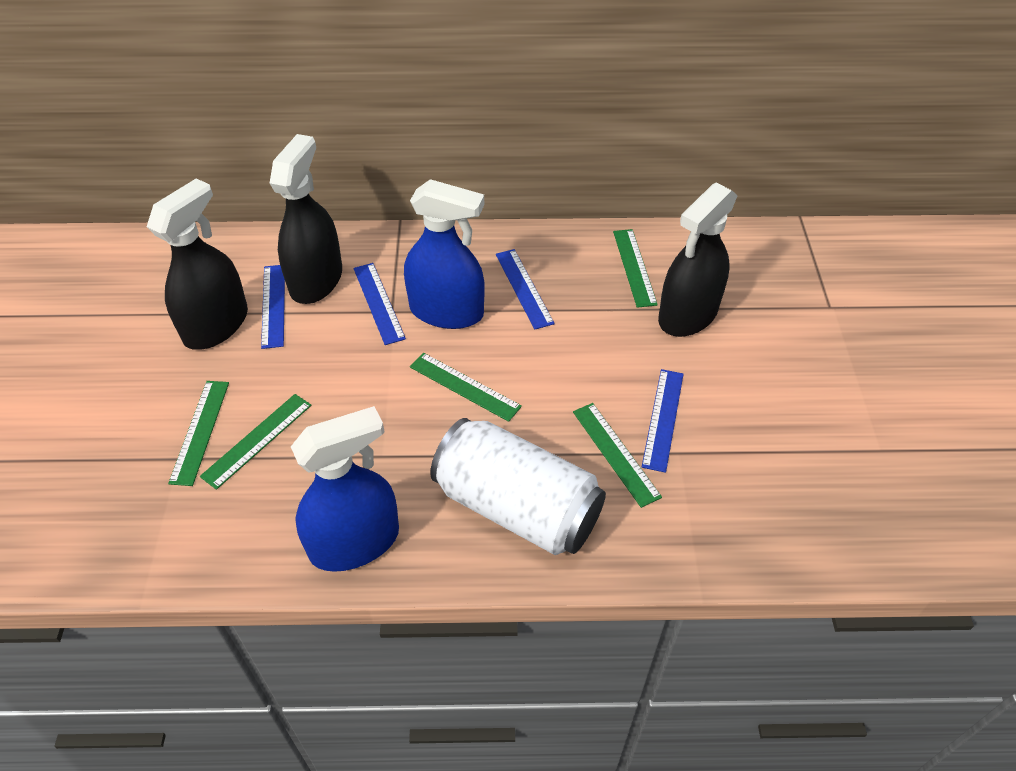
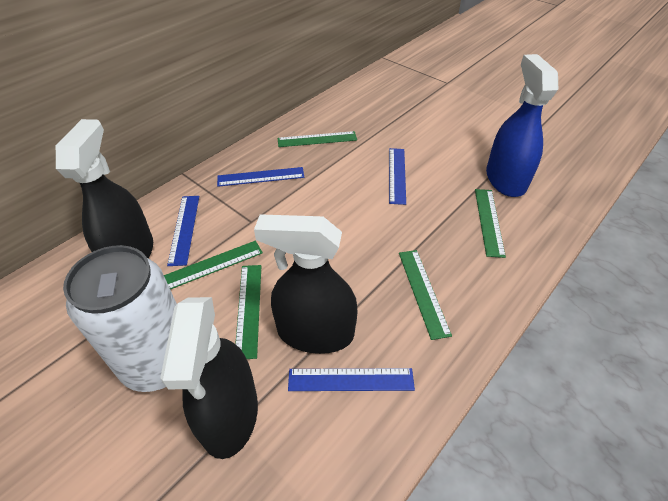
blue spray bottle: [291,406,399,572] [404,179,485,329] = 2 -> [486,54,558,197] = 1

